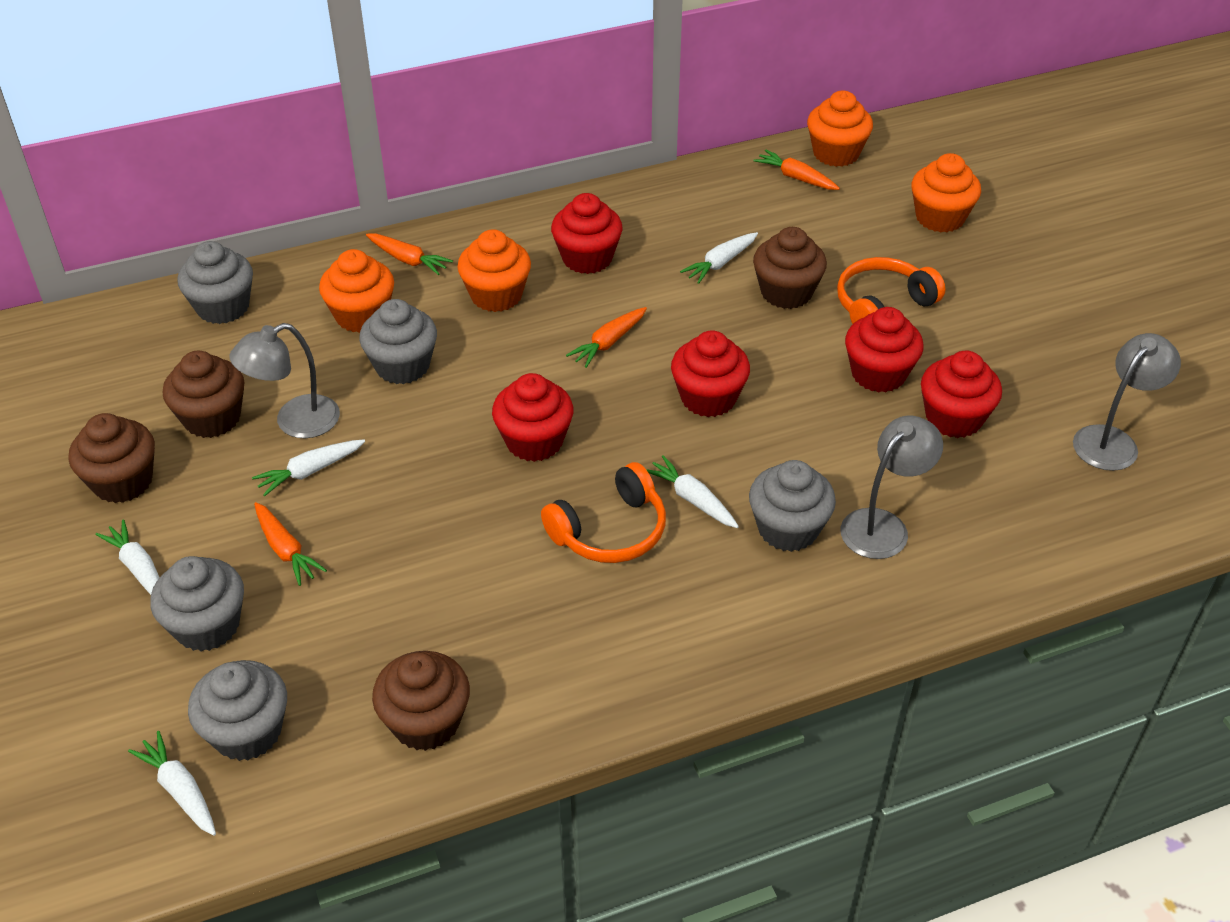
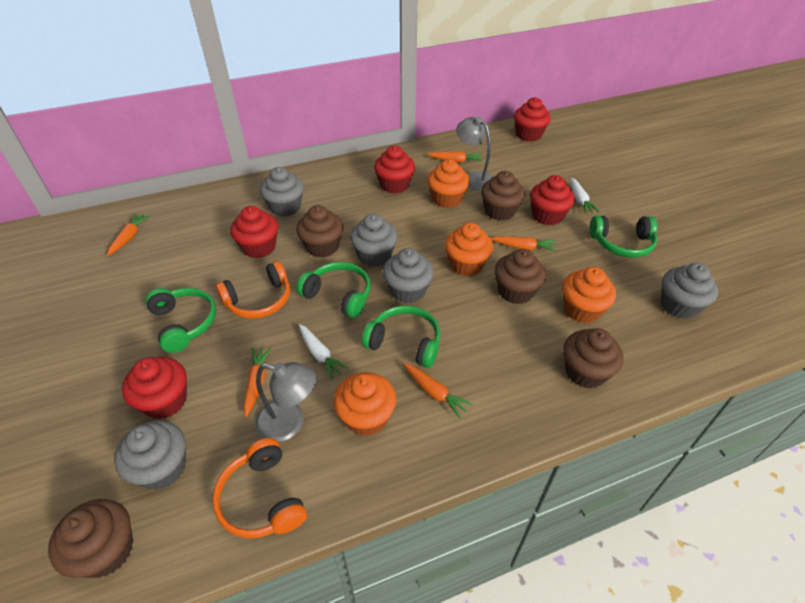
brown cupcake: [69,413,155,503] [163,351,245,438] [372,651,470,751] [753,227,827,309] = 4 -> [48,499,133,578] [296,205,343,258] [481,171,525,221] [494,249,546,304] [563,328,624,389] = 5
green headphones: none = 0 -> [145,288,216,353] [296,262,371,318] [362,305,441,368] [590,216,658,258] = 4
grey lamp: [229,323,340,438] [841,416,943,559] [1073,333,1181,471] = 3 -> [255,362,317,442] [456,117,493,190] = 2
orange carrot: [254,502,327,586] [366,233,453,275] [566,307,647,368] [753,150,840,190] = 4 -> [107,213,150,256] [243,347,272,417] [403,363,473,418] [428,151,482,163] [491,236,556,252] = 5
white carrot: [96,519,160,595] [128,731,216,836] [252,439,365,496] [646,455,739,528] [680,232,758,284] = 5 -> [299,324,349,379] [570,177,600,214] = 2

